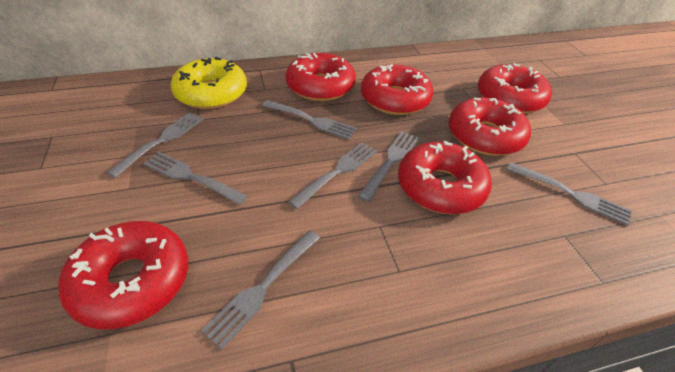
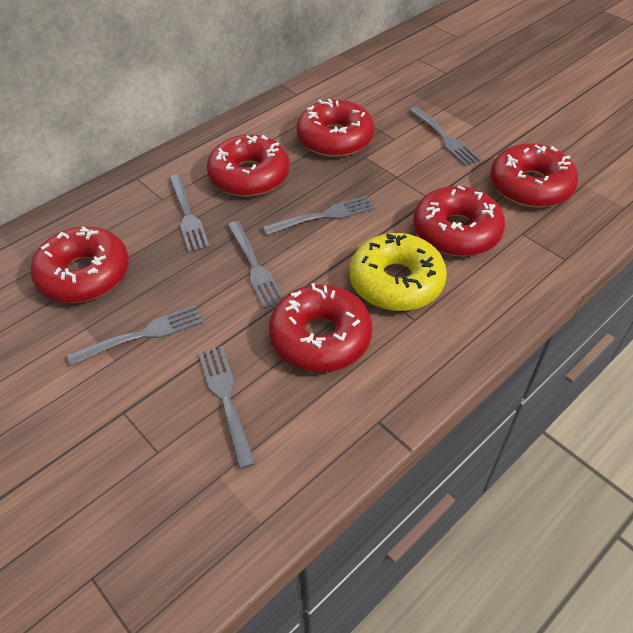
grey fork: [107,112,203,178] [143,152,248,205] [201,230,320,350] [262,100,357,140] [288,142,377,209] [358,131,419,202] [507,163,632,226] = 7 -> [67,305,203,366] [169,175,209,252] [199,346,256,469] [228,221,284,309] [263,195,375,235] [409,107,481,166] = 6

